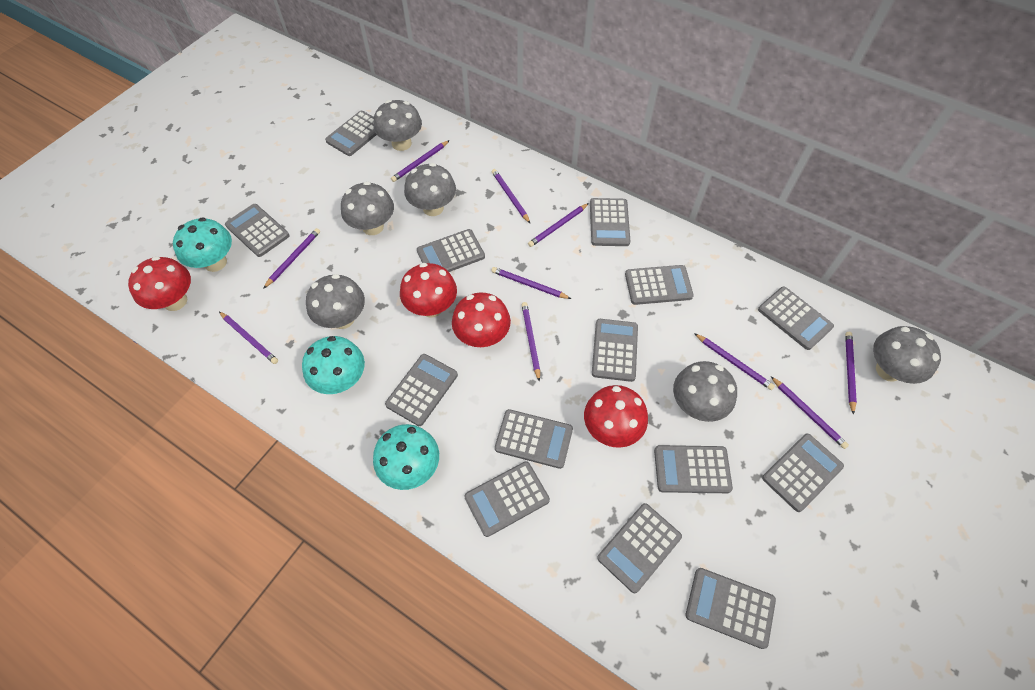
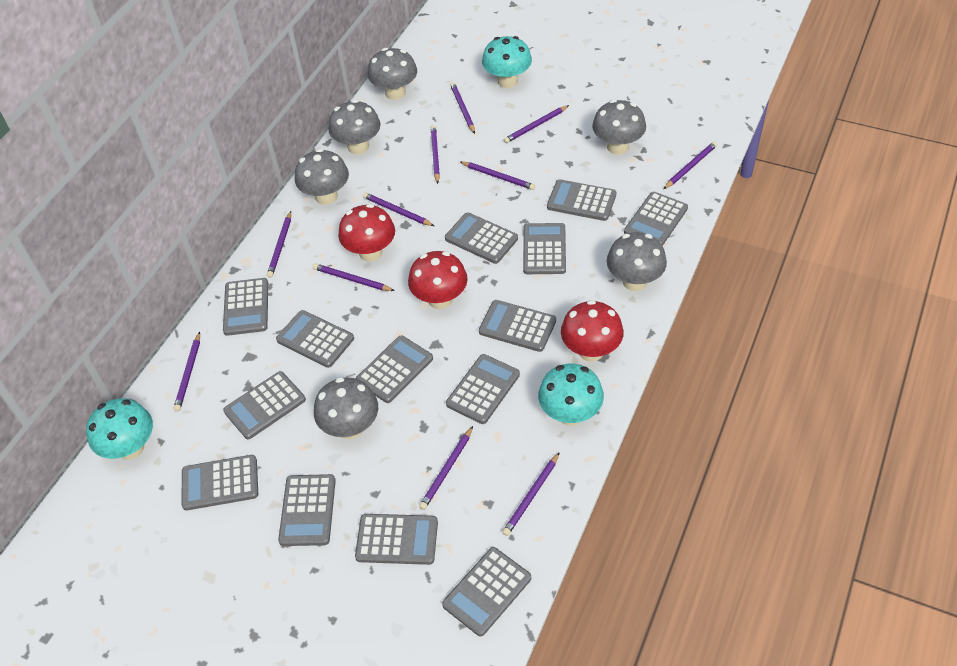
purple pencil: [219,312,278,364] [263,228,320,289] [391,140,450,182] [491,267,571,299] [492,169,530,223] [521,302,540,382] [528,203,589,247] [694,333,775,390] [771,376,849,449] [845,332,857,415] = 10 -> [174,332,200,412] [267,211,291,278] [313,264,394,291] [363,193,434,226] [419,426,473,510] [431,125,440,184] [450,82,475,134] [460,161,535,190] [502,452,560,536] [504,105,569,143] [664,141,717,189] = 11
red mushroom: [128,256,191,311] [400,263,457,317] [452,292,511,347] [584,385,648,448] = 4 -> [338,204,395,262] [408,251,468,309] [561,300,624,362] = 3

